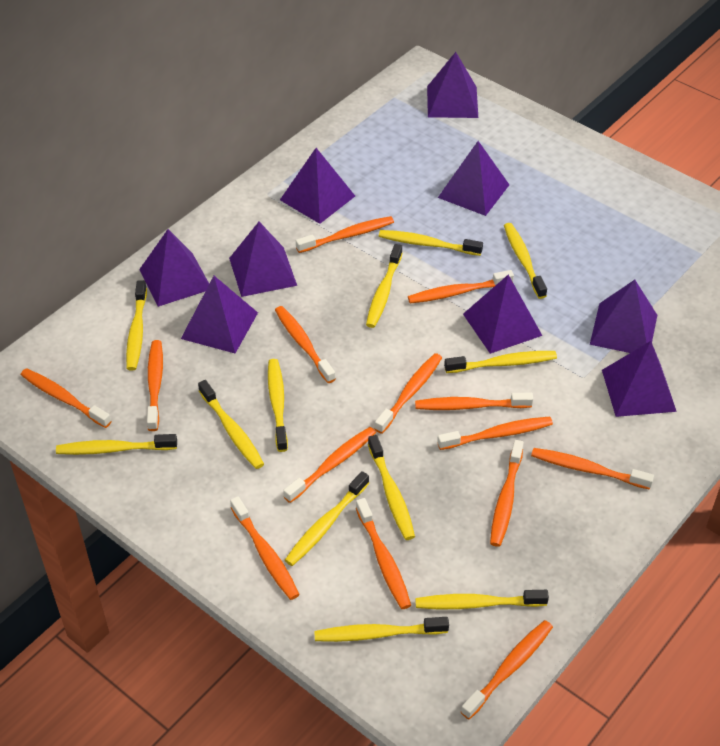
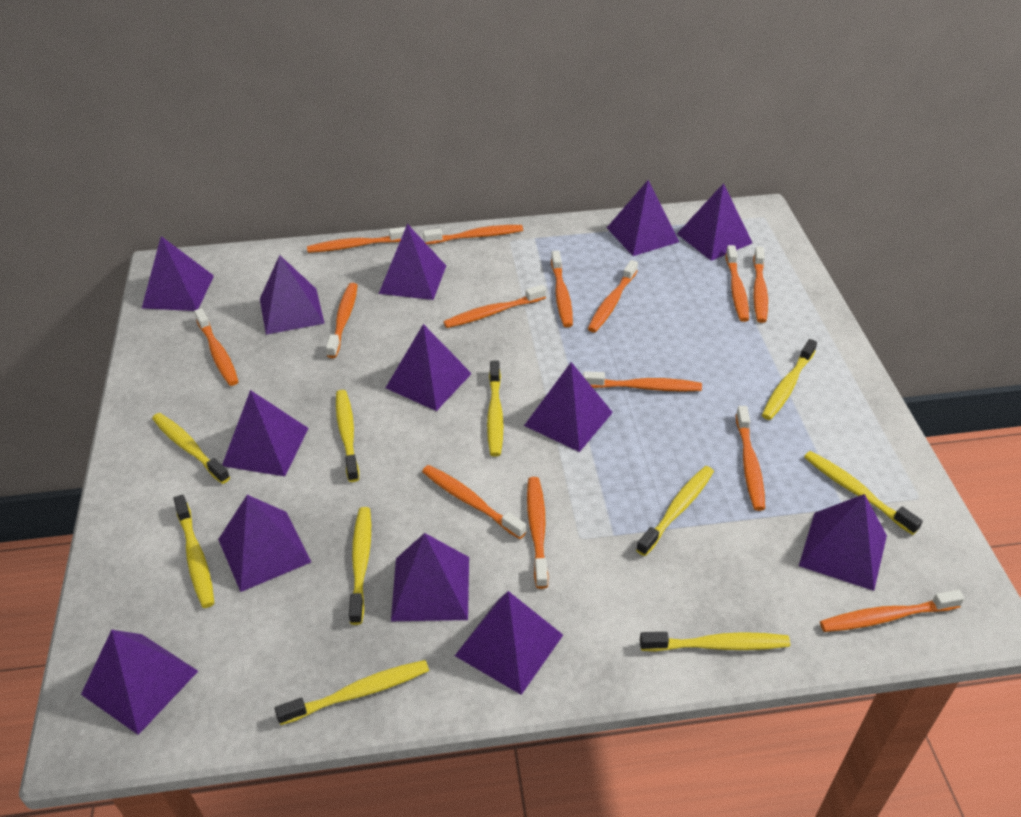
purple pyramid: [139,229,209,307] [181,276,258,353] [229,222,297,297] [280,148,355,224] [427,52,478,118] [438,141,509,216] [463,275,542,354] [590,280,657,353] [602,341,677,417] = 9 -> [81,630,198,735] [142,236,214,311] [218,495,311,592] [222,390,309,476] [260,255,325,335] [379,224,446,300] [386,324,472,411] [391,533,469,621] [455,591,563,695] [524,362,613,452] [607,180,679,256] [677,183,752,261] [799,494,887,591] = 13
yellow toothbrush: [56,434,177,455] [126,280,147,371] [198,380,264,469] [268,359,288,452] [285,471,369,566] [314,617,449,642] [366,244,402,328] [368,435,415,540] [379,230,483,256] [415,590,549,609] [444,351,557,373] [504,223,547,299] = 12 -> [152,413,230,484] [173,494,214,608] [275,660,429,725] [336,390,359,482] [349,507,371,625] [487,361,504,457] [636,466,714,556] [640,632,790,651] [762,339,817,420] [804,451,923,535] = 10

